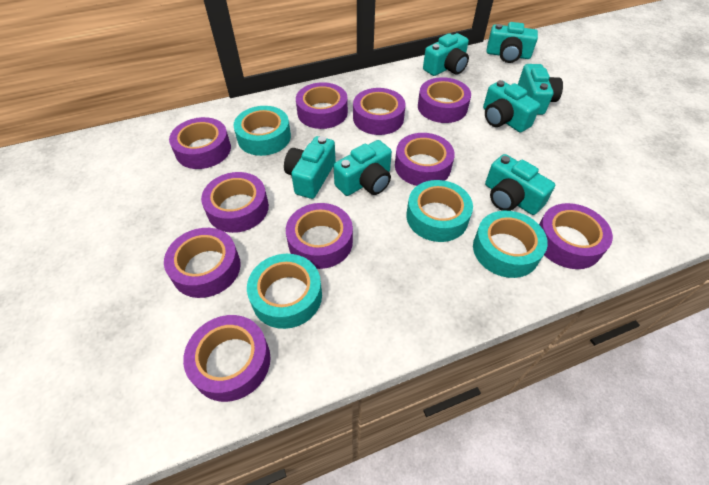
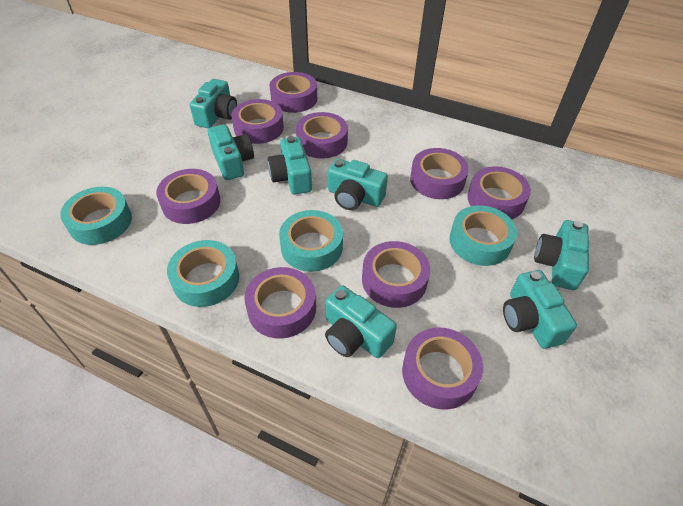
purple tape: [164,228,241,298] [169,117,231,169] [183,315,270,402] [201,172,269,233] [286,203,353,269] [296,82,348,129] [353,88,405,135] [395,133,455,186] [418,77,471,123] [539,203,613,269] = 10 -> [156,169,220,224] [231,99,284,144] [244,267,316,339] [269,72,317,113] [296,112,348,159] [362,241,430,308] [402,328,483,410] [410,148,469,199] [468,166,531,219] = 9

